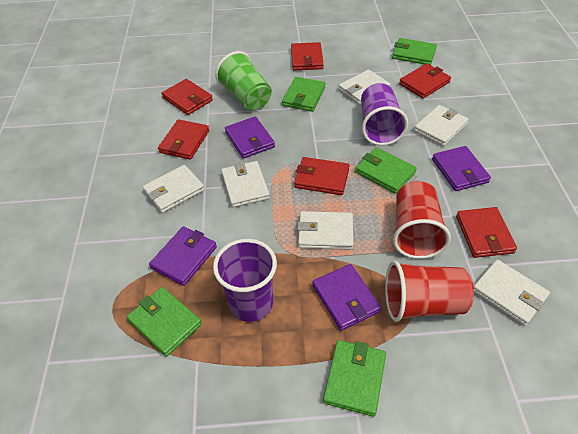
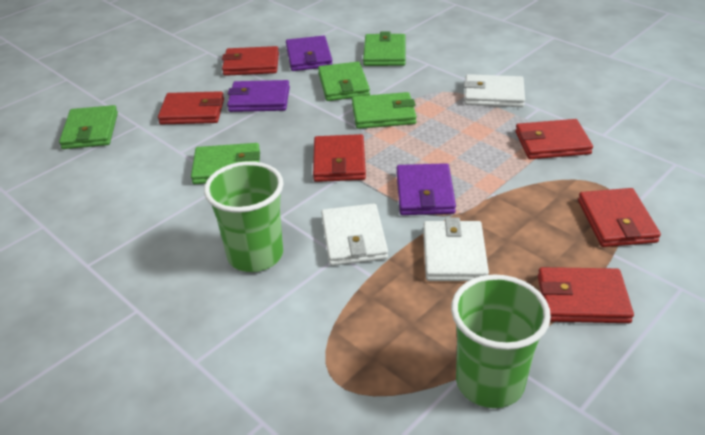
green cup: [215,51,272,111] = 1 -> [204,161,283,272] [451,274,551,408] = 2
purple cup: [213,239,277,322] [361,83,408,146] = 2 -> none = 0
purple wallet: [149,226,217,286] [225,117,275,159] [312,264,381,331] [432,146,491,191] = 4 -> [227,80,290,112] [286,36,333,71] [397,163,456,215] = 3
red cup: [385,261,474,322] [393,181,451,259] = 2 -> none = 0
white wallet: [143,165,205,213] [221,161,270,208] [297,211,353,250] [338,70,391,105] [414,105,469,146] [474,259,550,326] = 6 -> [321,204,388,266] [423,217,489,281] [464,74,525,107] = 3

